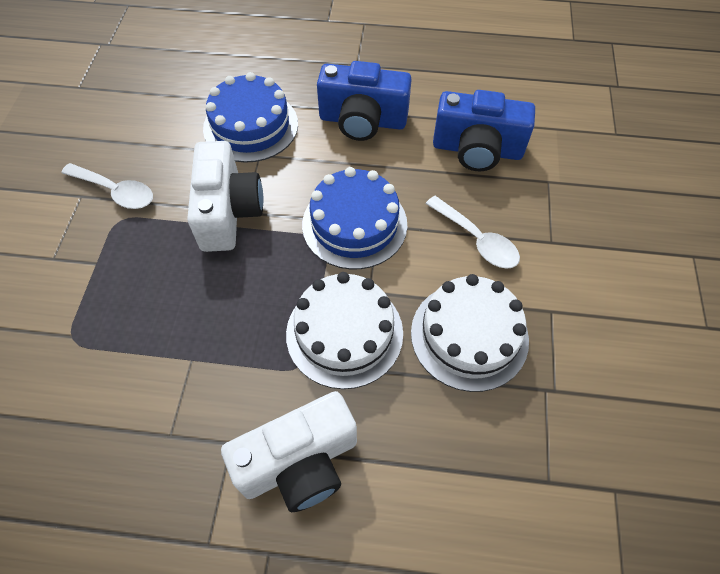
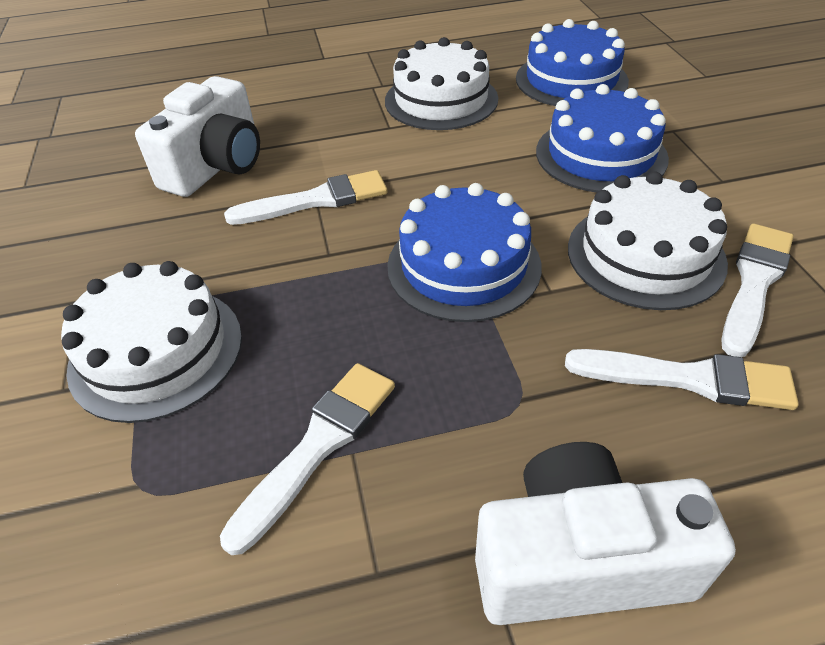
blue cake: [203,72,298,163] [302,167,407,269] = 2 -> [387,183,542,322] [516,19,629,106] [536,84,669,192] = 3
blue camera: [317,61,412,141] [433,90,535,171] = 2 -> none = 0
white brush: none = 0 -> [220,363,395,555] [224,170,387,225] [565,349,799,410] [721,224,794,357] = 4
white cake: [286,272,403,389] [411,274,529,392] = 2 -> [61,261,242,423] [385,37,498,130] [568,172,728,310] = 3
white spoon: [61,163,153,209] [426,196,520,269] = 2 -> none = 0

